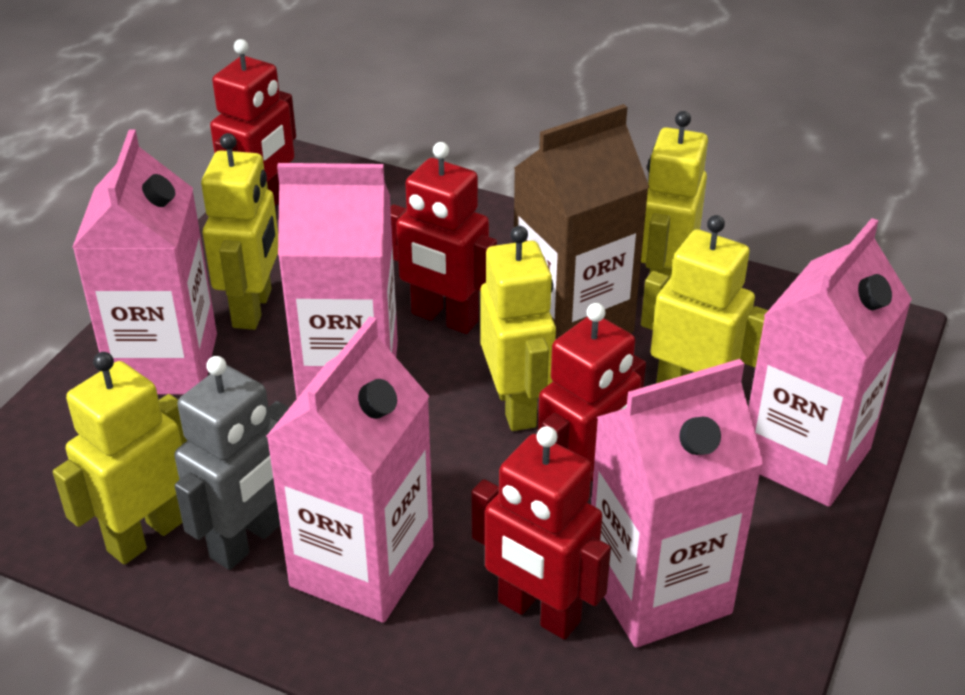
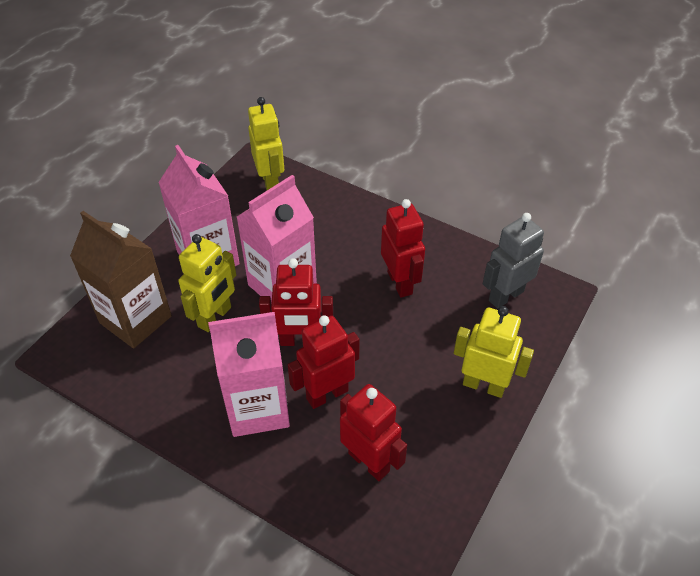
pink carton: [72,129,217,395] [266,316,434,623] [277,163,398,399] [591,359,763,648] [748,218,912,507] = 5 -> [158,145,240,266] [208,312,290,437] [237,175,317,302] = 3
yellow robot: [53,352,187,565] [201,133,278,330] [480,226,556,431] [641,111,708,279] [641,215,768,383] = 5 -> [178,234,236,332] [248,97,284,190] [454,306,534,398] = 3

